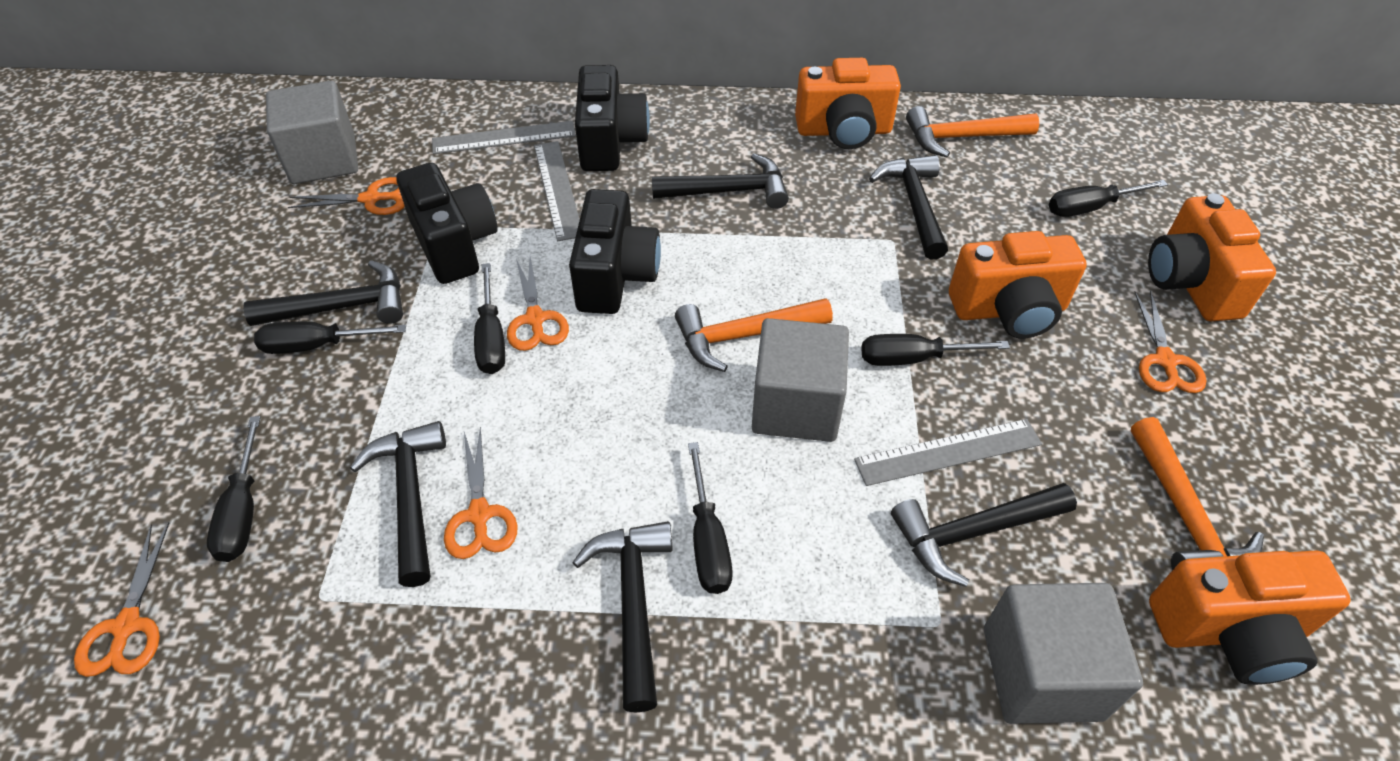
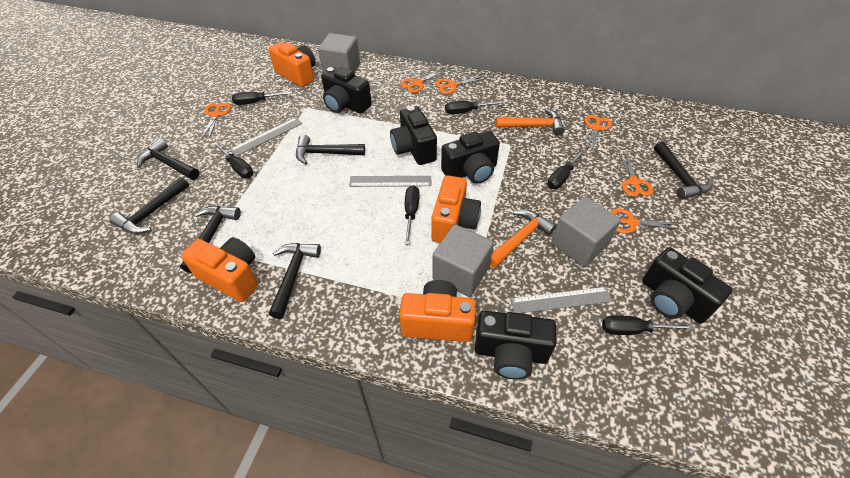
black camera: [396,163,498,284] [569,189,661,314] [575,65,650,171] = 3 -> [321,67,372,113] [390,106,437,165] [441,131,500,184] [475,311,556,379] [642,248,732,324] = 5
orange hammer: [675,298,833,372] [906,106,1039,157] [1131,417,1264,570] = 3 -> [490,210,557,268] [496,108,565,136] = 2
orange scissors: [74,522,169,677] [288,177,405,215] [444,427,518,559] [507,256,569,351] [1134,291,1207,393] = 5 -> [201,103,231,139] [400,69,446,93] [435,76,486,94] [585,115,612,153] [611,209,682,234] [618,152,653,196] = 6

